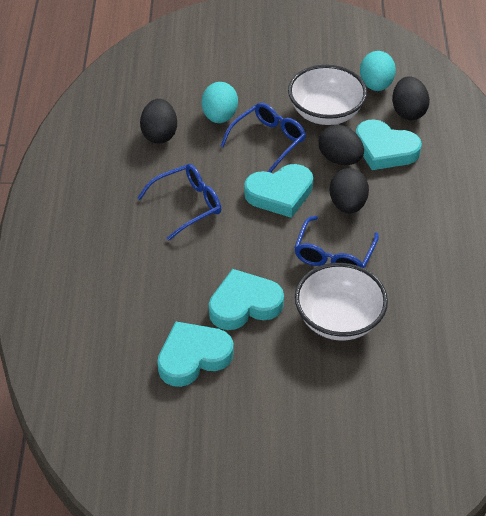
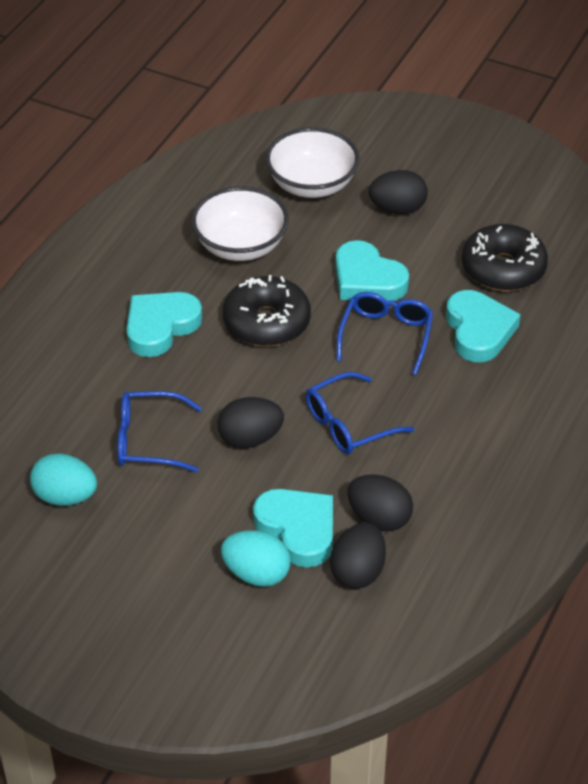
black donut: none = 0 -> [223,275,311,346] [462,224,548,291] = 2

